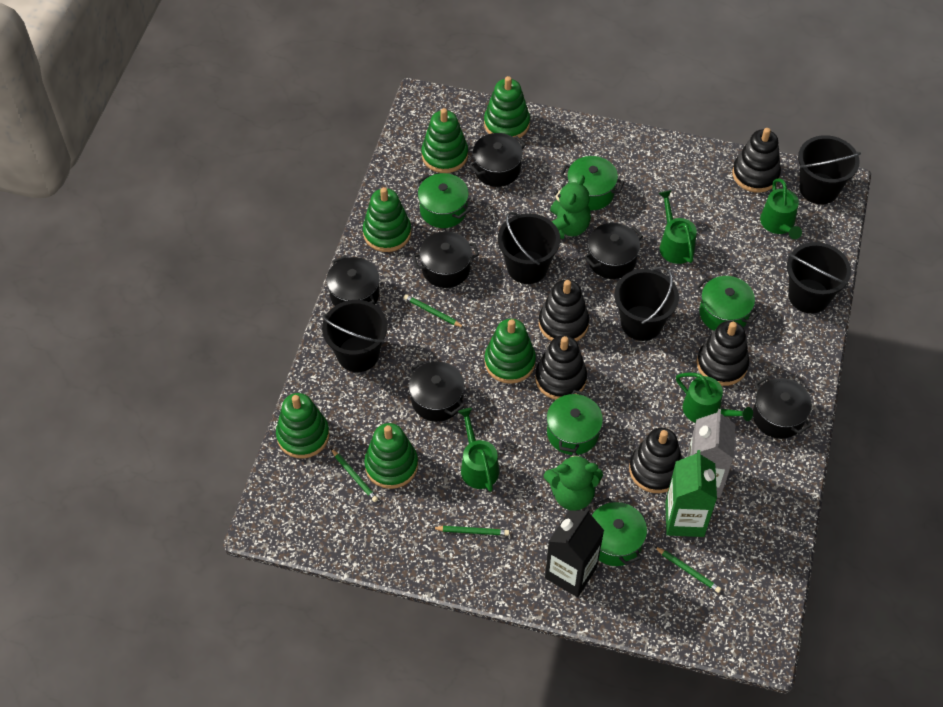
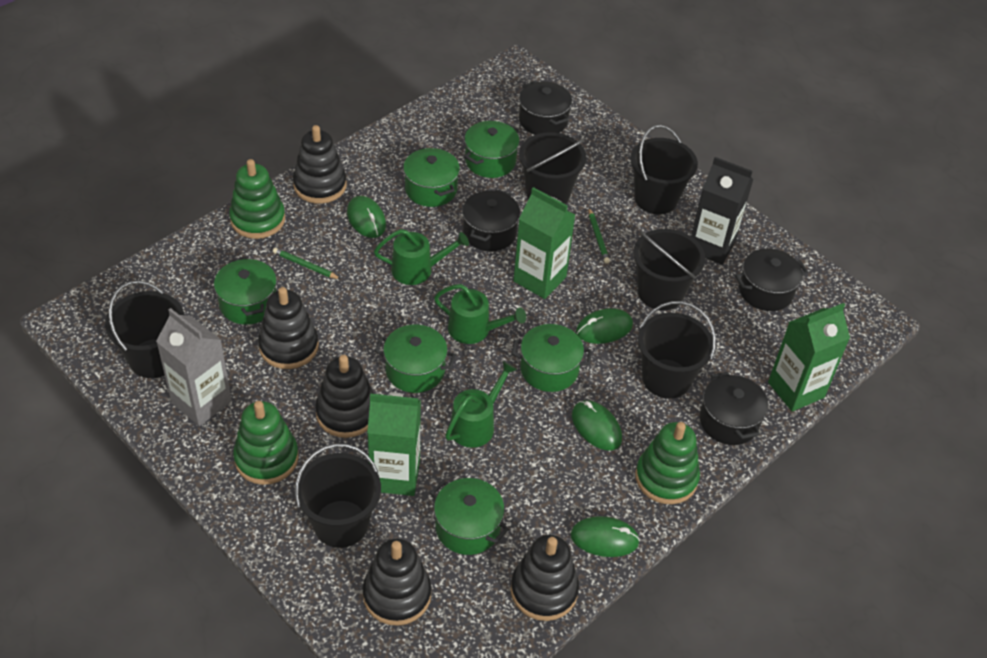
black bucket: [322,300,387,372] [498,212,560,284] [614,266,679,341] [787,242,851,314] [798,135,861,204] = 5 -> [105,281,185,378] [295,444,381,548] [519,132,586,204] [630,125,698,214] [633,229,706,310] [638,301,716,399] = 6
black pot: [326,255,380,306] [409,361,464,422] [413,231,479,288] [469,133,526,187] [584,223,643,279] [753,376,812,439] = 6 -> [462,189,520,251] [519,81,572,135] [700,372,768,445] [735,248,808,311] = 4
green carton: [665,450,717,537] = 1 -> [367,393,421,496] [513,187,575,299] [768,303,850,412] = 3
green mouse: none = 0 -> [347,196,386,238] [571,516,640,557] [572,400,622,450] [576,308,633,344] = 4
green pencil: [331,448,378,502] [404,294,464,328] [433,526,509,536] [654,546,721,593] = 4 -> [273,248,341,279] [589,208,610,264] = 2
green pot: [417,173,470,228] [546,390,603,455] [560,156,624,210] [592,498,647,566] [696,276,759,331] = 5 -> [214,257,277,325] [375,325,456,393] [403,147,460,207] [430,478,509,555] [464,121,520,178] [512,324,592,392] = 6
green stacking toy: [276,393,330,458] [363,187,411,252] [364,423,418,489] [422,108,468,173] [484,76,530,140] [484,319,536,384] = 6 -> [229,159,285,239] [233,401,299,485] [635,422,700,504] = 3
green teddy bear: [544,452,603,511] [550,175,591,239] = 2 -> none = 0
green watering can: [458,408,499,492] [659,190,697,264] [676,373,753,423] [760,178,802,239] = 4 -> [374,229,469,285] [434,284,526,344] [445,361,517,448] = 3

